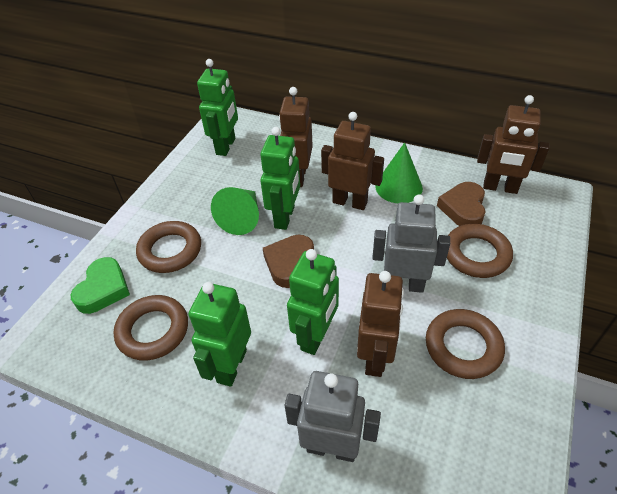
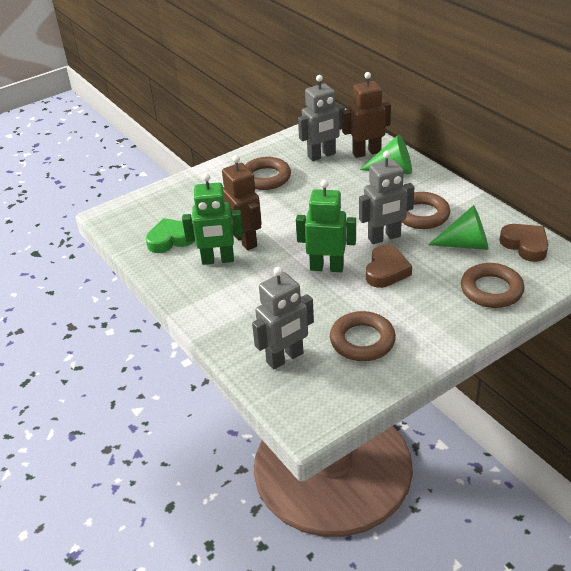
brown robot: [279,87,313,187] [321,112,384,210] [357,271,404,377] [477,95,549,194] = 4 -> [222,155,262,250] [342,72,391,158] = 2
green robot: [189,282,251,387] [197,59,238,156] [260,127,300,230] [287,249,339,355] = 4 -> [182,173,243,265] [296,180,356,272] = 2
grey robot: [285,371,381,462] [372,195,450,293] = 2 -> [252,267,314,369] [298,75,345,161] [359,151,415,244] = 3

